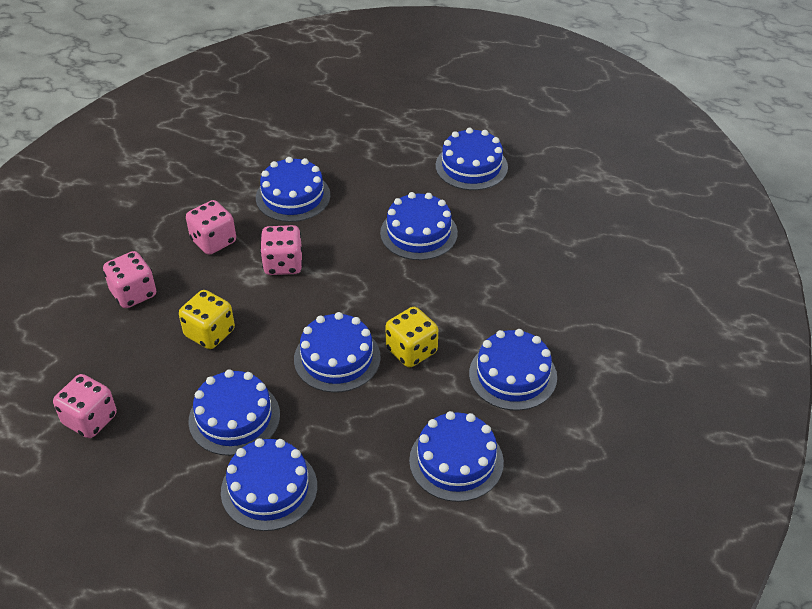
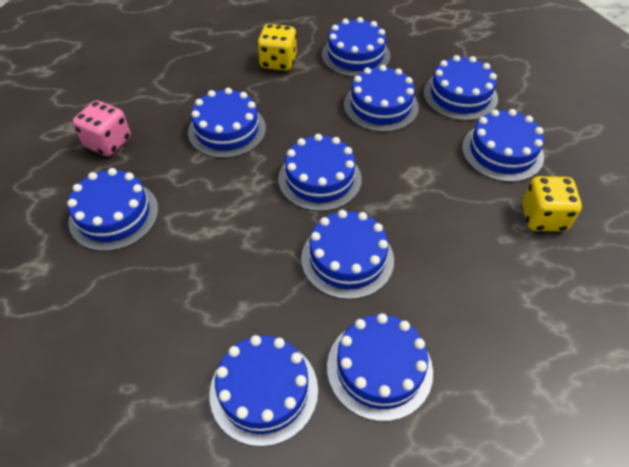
blue cake: [188,369,280,456] [221,438,317,531] [256,157,330,222] [294,312,381,393] [380,192,458,260] [409,411,504,502] [436,128,508,190] [469,329,557,411] = 8 -> [67,168,159,251] [188,88,266,158] [210,335,318,447] [278,134,362,211] [301,210,394,300] [322,17,391,77] [327,313,433,422] [344,65,419,132] [423,55,498,121] [462,109,544,182] = 10
pink dice: [53,374,117,438] [103,251,156,308] [186,200,236,255] [260,225,303,275] = 4 -> [72,100,131,156] = 1

